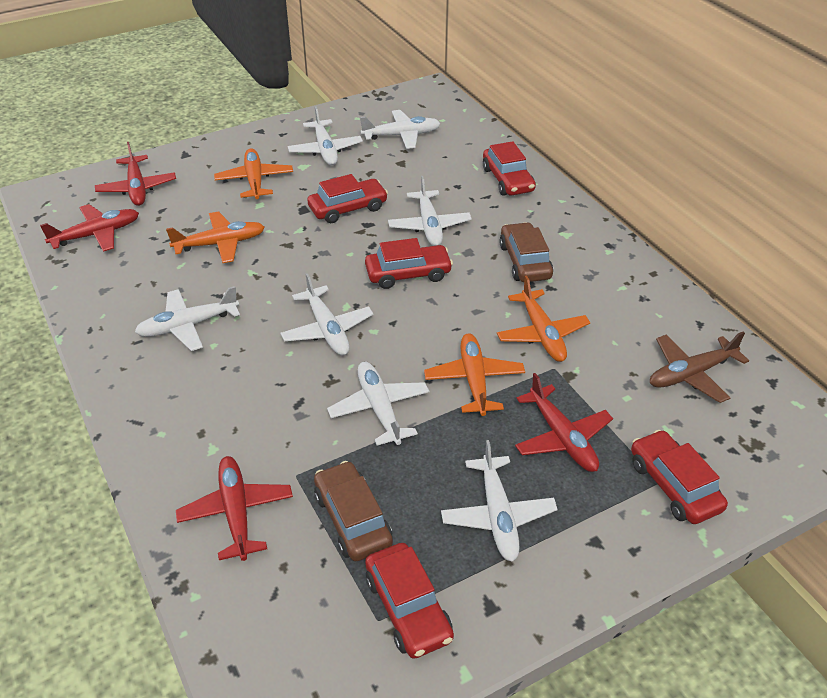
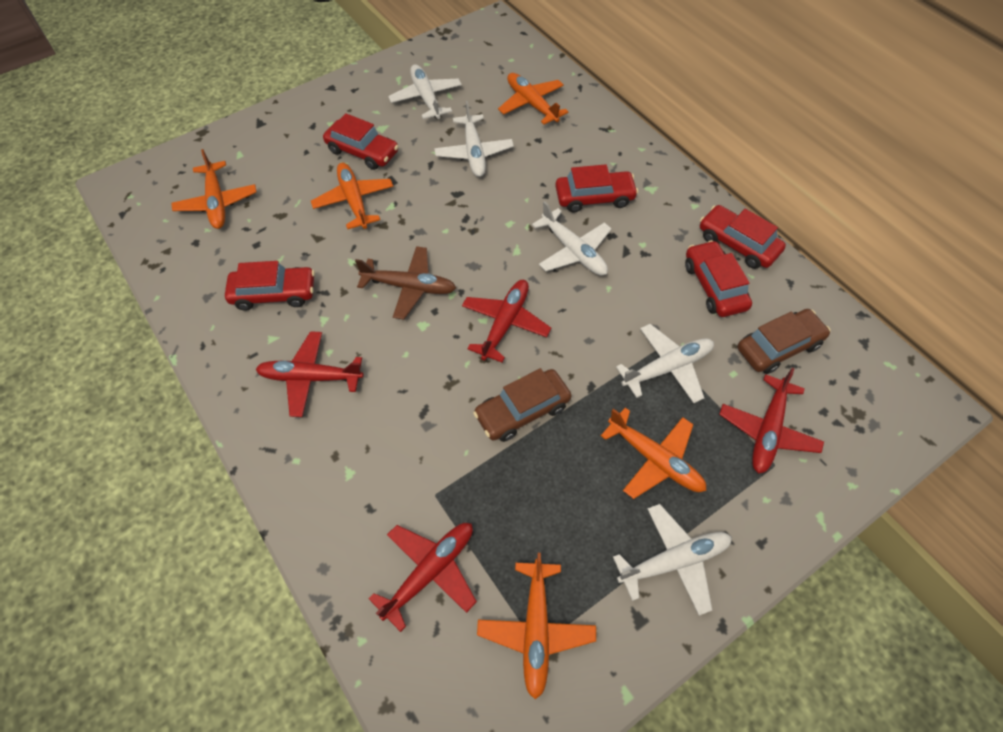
orange plane: [166,211,265,263] [214,148,293,199] [424,333,525,416] [497,275,590,362] = 4 -> [171,149,257,229] [311,163,393,229] [477,553,596,700] [498,73,568,125] [601,408,707,499] = 5
white plane: [135,286,240,351] [280,273,373,355] [288,106,363,165] [327,362,429,445] [360,110,441,149] [388,176,472,246] [441,440,558,562] = 7 -> [388,64,462,119] [434,101,514,177] [532,201,612,276] [613,504,732,616] [616,324,714,403] = 5

